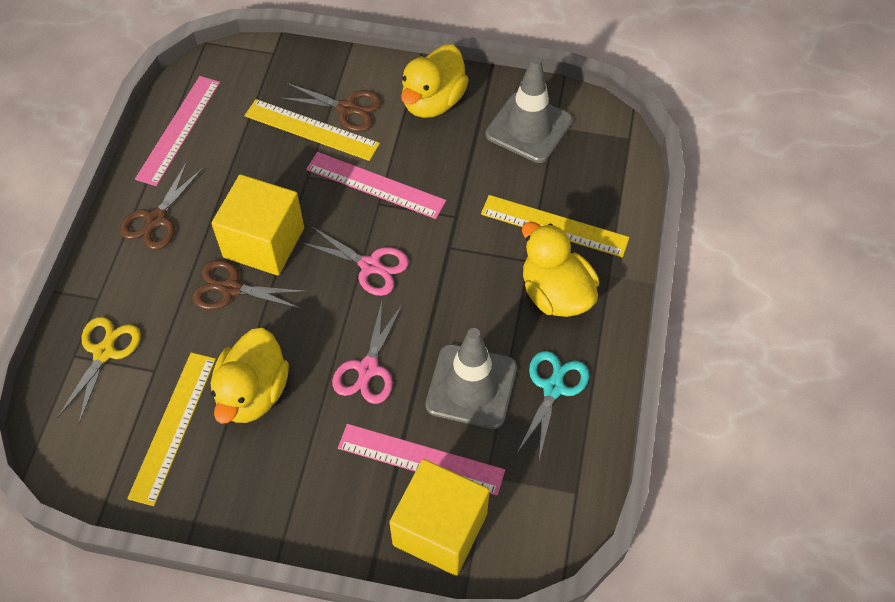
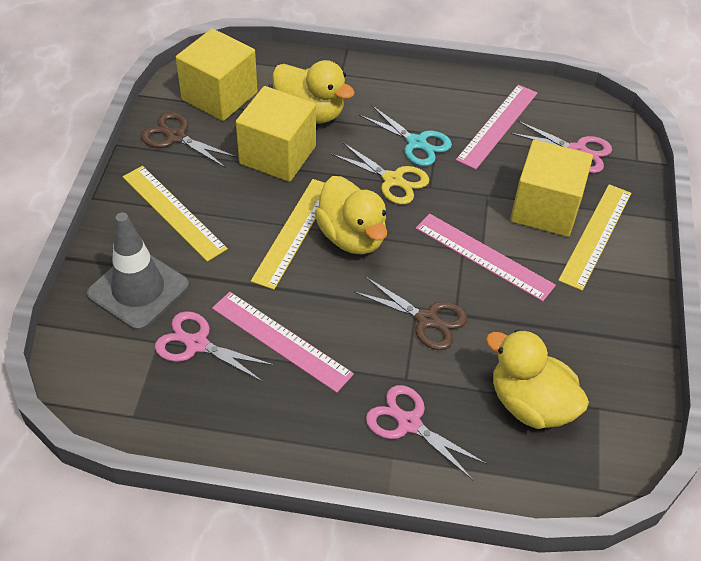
brown scissors: [120,162,204,250] [192,260,308,310] [280,83,382,132] = 3 -> [141,112,237,168] [354,276,467,350] = 2
grey traffic cone: [425,328,517,429] [485,56,573,163] = 2 -> [87,213,189,331] = 1
pink scissors: [302,226,409,296] [332,302,403,404] = 2 -> [155,311,274,382] [366,385,487,480] [511,121,612,173] = 3
yellow cube: [211,174,304,275] [389,459,490,576] = 2 -> [176,28,258,121] [236,86,316,182] [510,140,593,237] = 3

